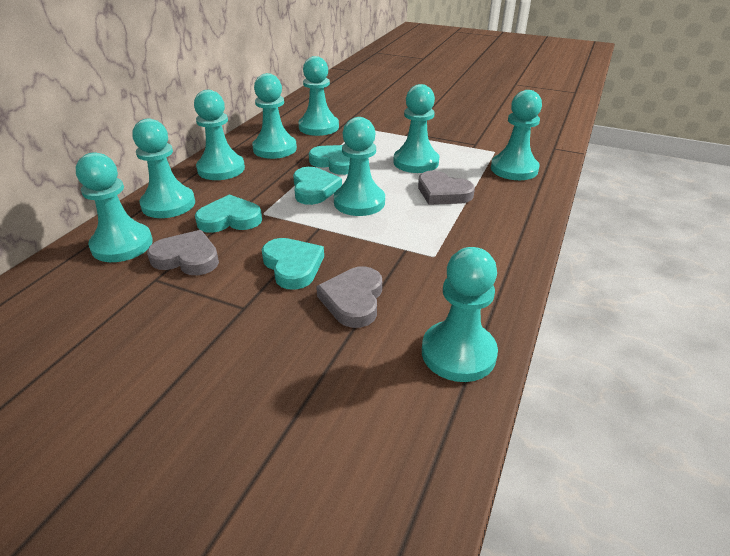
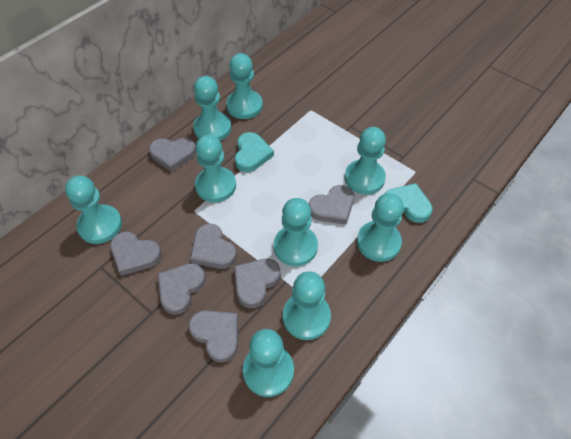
grey heart: [147,230,219,275] [316,266,382,328] [418,171,475,205] = 3 -> [110,232,162,276] [149,138,196,172] [158,263,206,315] [189,310,238,363] [190,224,237,269] [234,259,280,308] [309,185,354,225] = 7
turquoise heart: [195,194,262,233] [262,238,324,290] [293,167,342,205] [309,145,350,175] = 4 -> [235,132,274,172] [385,183,433,223] = 2

